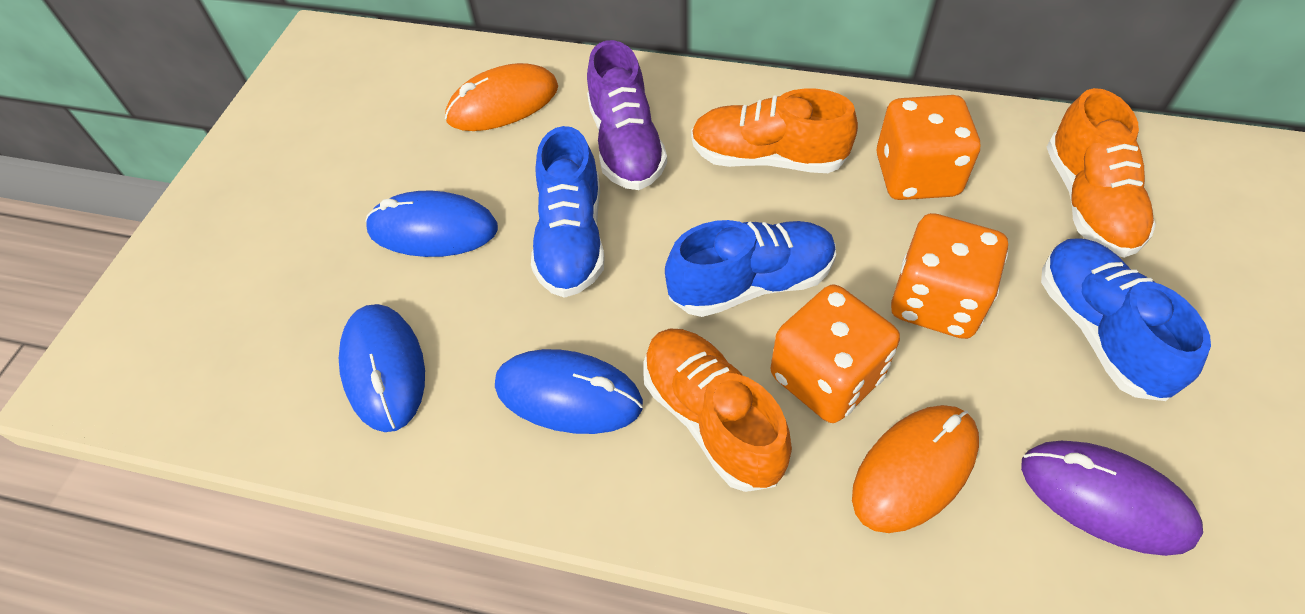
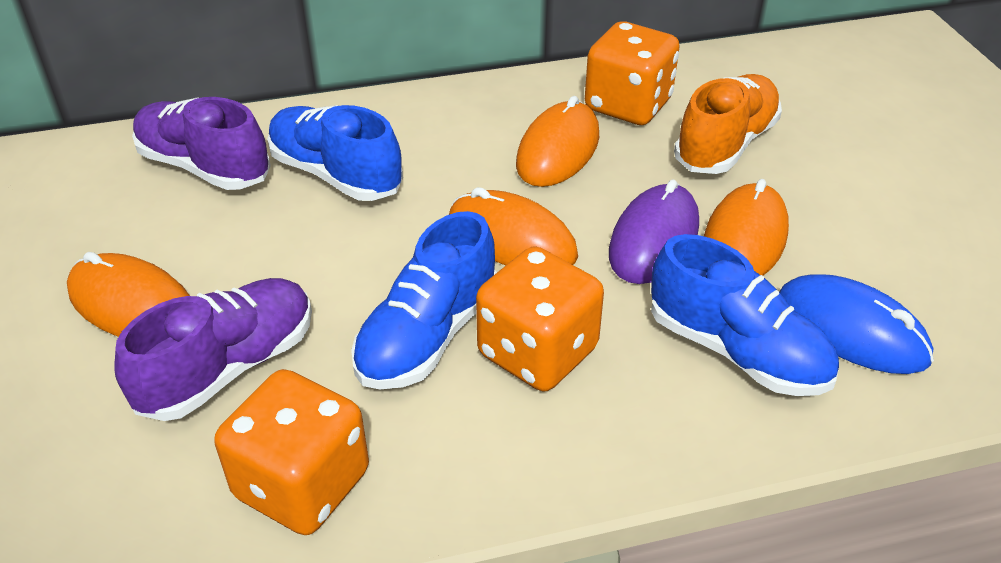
blue mouse: [339,304,425,432] [365,191,498,257] [495,349,643,434] = 3 -> [779,274,934,374] = 1
orange mouse: [445,63,558,131] [852,405,979,533] = 2 -> [67,252,190,337] [449,187,578,265] [516,96,599,187] [704,179,789,276] = 4
orange shoe: [643,329,792,492] [691,88,858,173] [1047,88,1156,258] = 3 -> [674,74,782,174] = 1
purple shoe: [587,40,667,190] = 1 -> [114,278,312,421] [132,97,271,190] = 2

